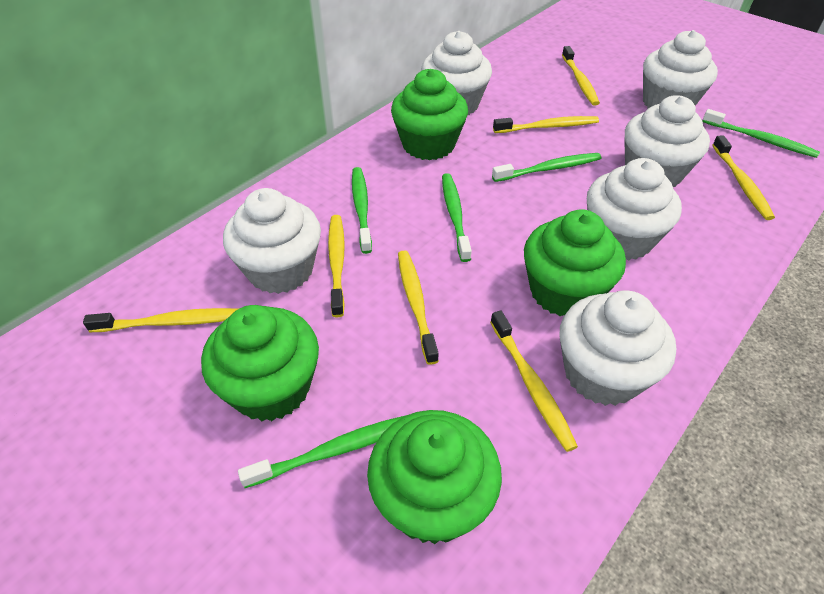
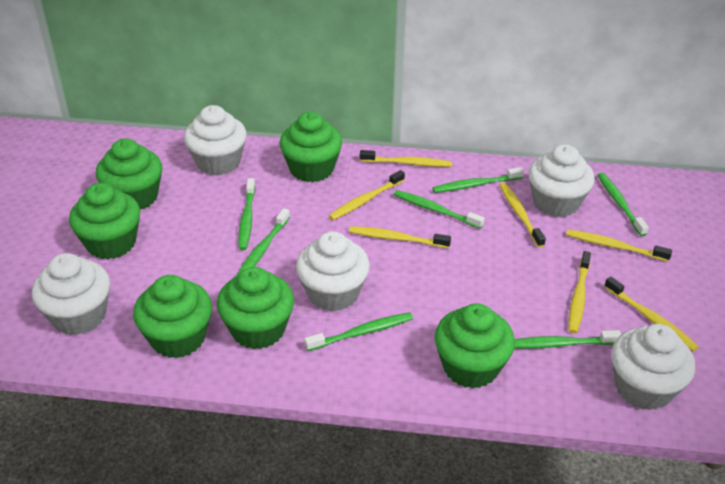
green cupcake: [201,305,319,422] [367,410,502,544] [391,69,468,160] [524,209,626,316] = 4 -> [69,183,140,259] [96,139,162,210] [133,275,212,358] [217,267,294,349] [279,112,342,182] [435,303,515,389] = 6
green toothbrush: [238,415,407,488] [352,167,372,254] [442,173,472,262] [492,153,601,182] [702,109,820,158] = 5 -> [237,208,290,275] [238,178,255,250] [305,312,413,351] [394,190,484,229] [433,167,524,193] [514,330,621,349] [597,173,649,236] = 7
white cupcake: [223,188,321,294] [421,31,492,115] [559,290,676,406] [587,158,682,261] [624,95,710,187] [643,30,718,108] = 6 -> [32,253,110,335] [184,105,247,176] [296,231,370,311] [528,144,595,217] [611,324,695,410] = 5

